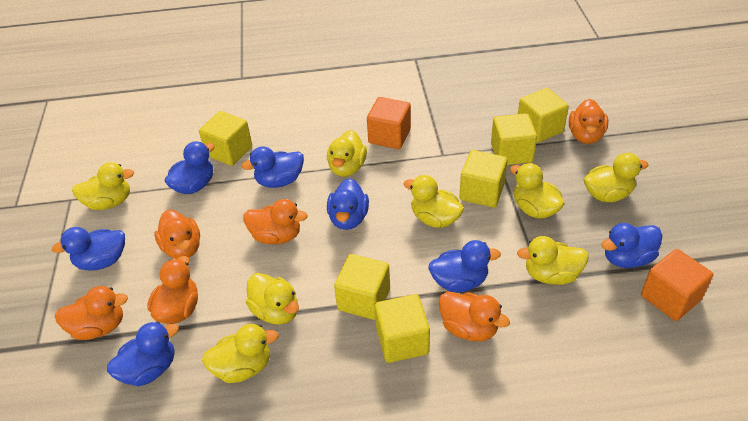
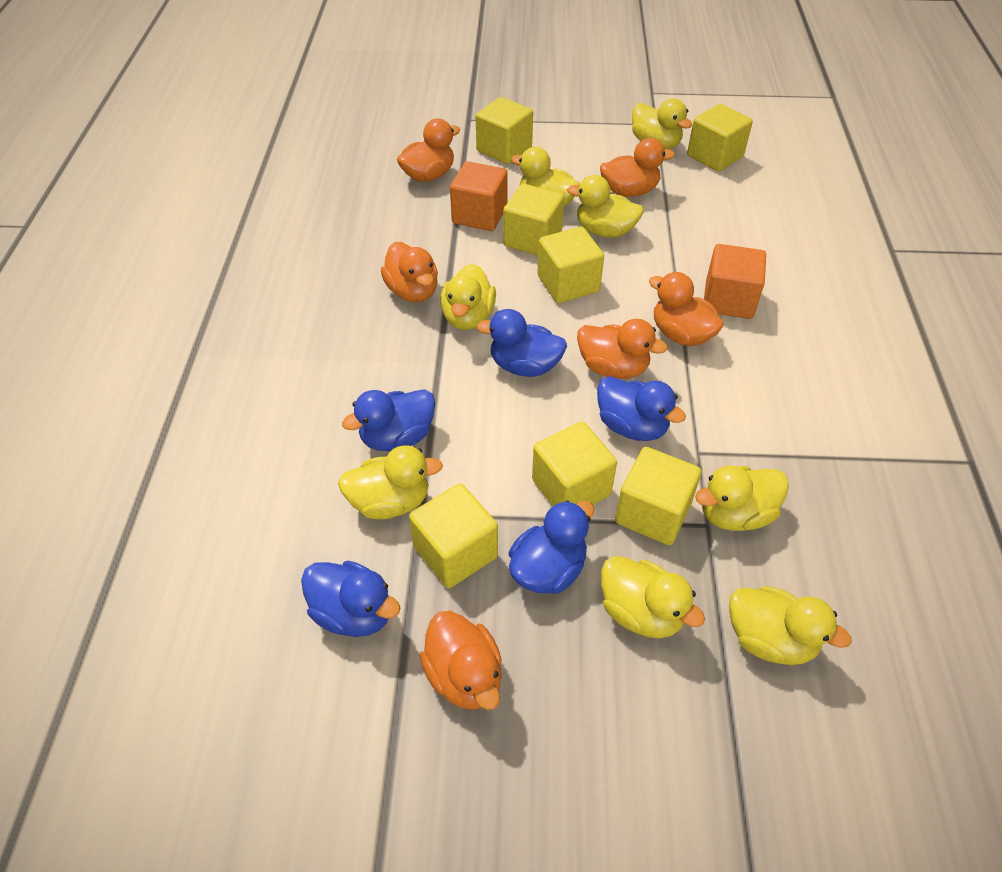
blue duck: [52,227,125,271] [107,322,179,386] [164,141,215,194] [242,146,304,188] [327,178,369,230] [428,240,501,293] [601,223,663,268] = 7 -> [301,561,400,637] [342,389,435,451] [476,309,567,377] [509,500,594,594] [597,376,686,441] = 5
yellow cube: [199,111,252,166] [334,254,390,320] [375,294,430,363] [459,150,508,208] [491,113,537,165] [518,88,569,143] = 6 -> [409,483,498,588] [476,97,533,164] [503,184,564,256] [532,422,617,506] [537,227,604,303] [615,447,701,545] [687,104,753,172] = 7

